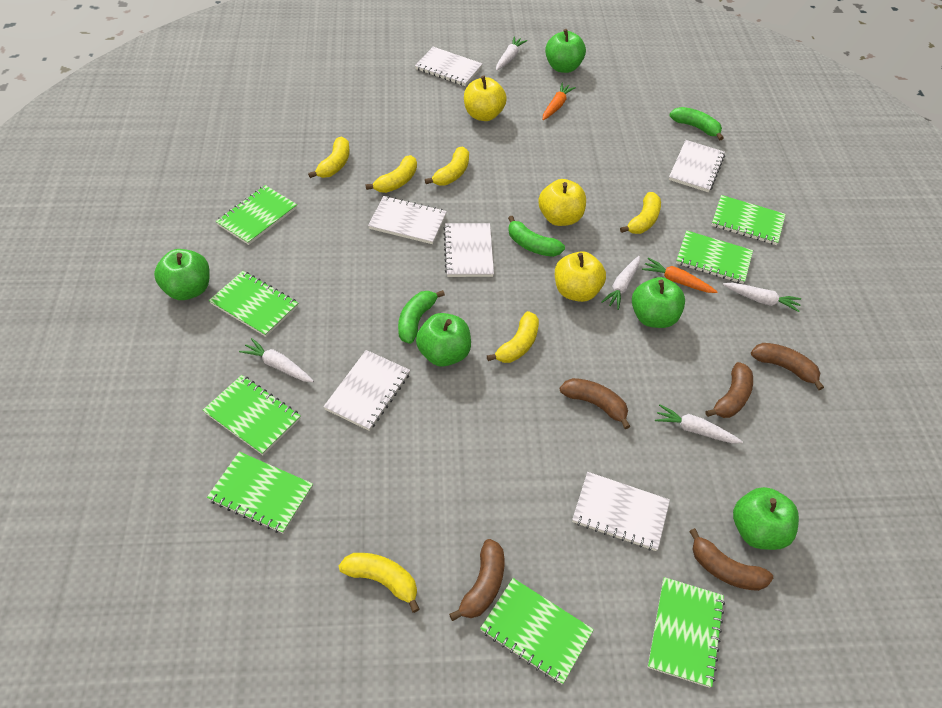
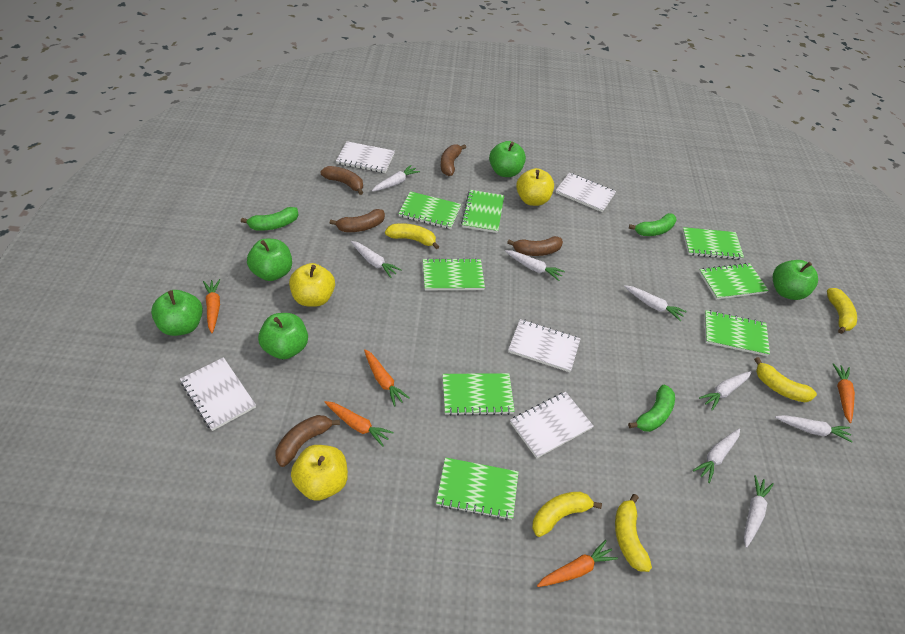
orange carrot: [543,83,576,120] [642,258,718,293] = 2 -> [203,279,220,333] [324,401,394,447] [364,349,410,407] [537,540,618,587] [833,363,855,423] = 5
white carrot: [239,338,314,382] [496,36,527,71] [601,256,640,310] [655,405,743,443] [723,283,801,312] = 5 -> [351,241,402,278] [372,165,420,192] [505,250,565,281] [624,285,687,321] [693,429,740,483] [699,371,752,410] [744,475,774,548] [775,415,853,443] = 8
white notebook: [323,350,410,431] [368,196,447,244] [415,47,483,86] [443,223,494,277] [572,472,670,551] [669,140,725,192] = 6 -> [180,357,256,431] [336,141,395,173] [508,319,581,372] [510,392,594,459] [555,172,616,212] = 5
yellow banana: [308,137,350,178] [339,553,420,613] [366,155,417,193] [425,147,469,185] [487,311,539,363] [620,192,661,234] = 6 -> [385,223,439,249] [532,492,602,537] [615,494,652,572] [754,357,817,402] [827,288,857,334] = 5

